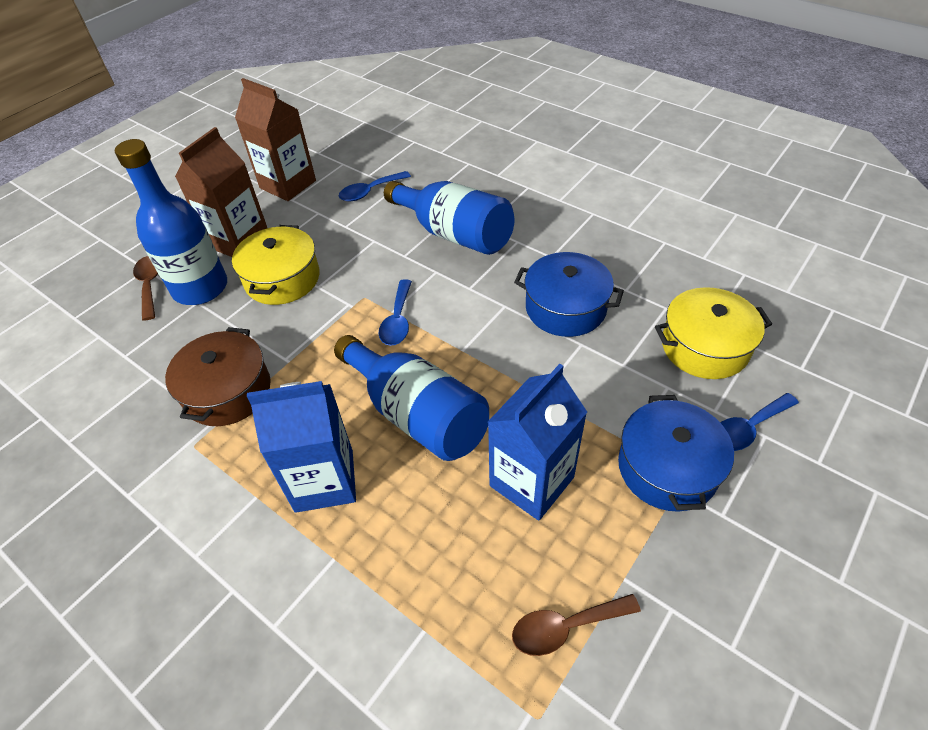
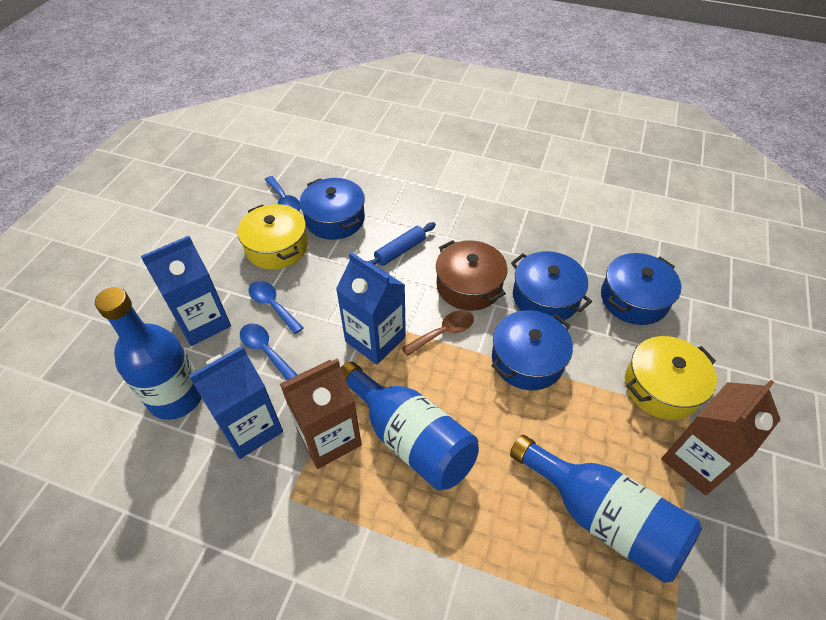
blue carton: [247,381,356,513] [488,364,587,521] = 2 -> [140,236,231,346] [188,346,283,459] [336,252,406,365] = 3
blue pot: [514,252,624,337] [618,395,734,512] = 2 -> [300,178,365,240] [491,310,573,390] [511,251,592,320] [601,253,681,325] = 4
blue rolling pin: none = 0 -> [369,222,436,266] = 1
brown spoon: [133,256,158,321] [512,594,641,656] = 2 -> [401,310,474,356] = 1

